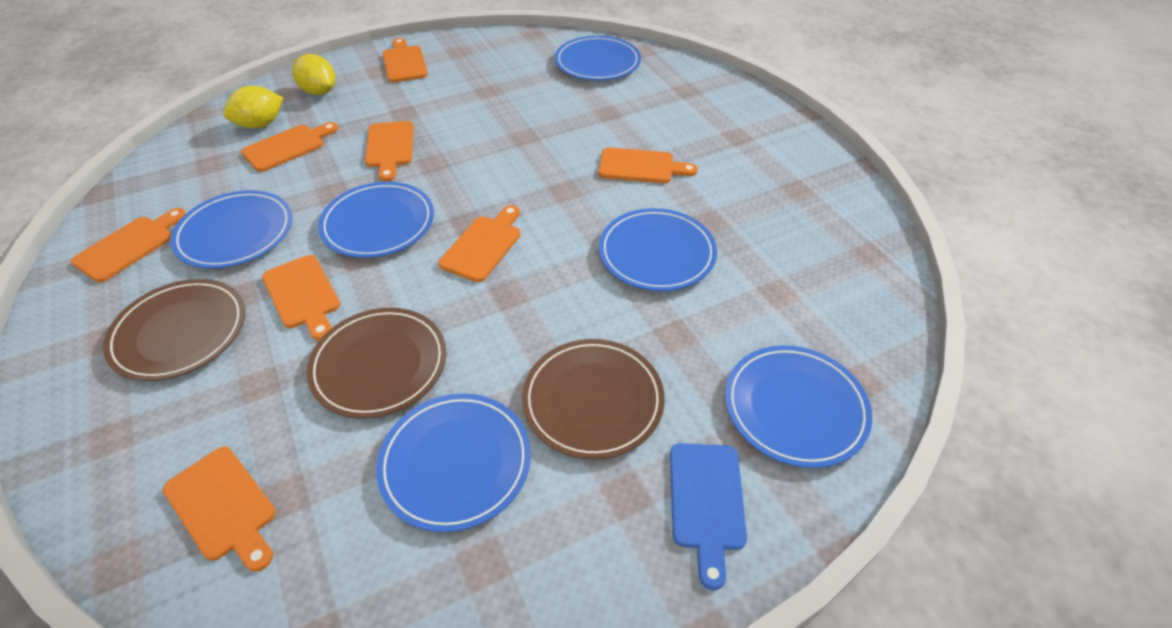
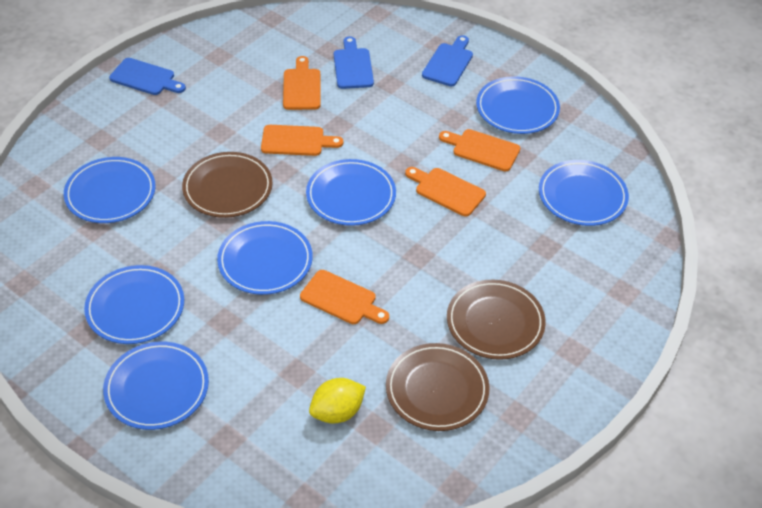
blue cutting board: [670,443,747,590] = 1 -> [109,58,186,95] [334,36,374,89] [422,35,473,86] = 3
blue plate: [171,190,292,269] [318,182,434,258] [376,393,531,532] [555,36,641,80] [599,208,717,291] [725,345,873,468] = 6 -> [64,157,156,223] [84,265,184,344] [103,342,209,430] [217,221,313,295] [306,159,396,226] [476,76,560,134] [539,160,629,226] = 7
orange cutting board: [71,208,186,282] [163,446,276,572] [241,122,339,172] [262,255,340,341] [365,121,414,182] [383,38,428,83] [438,205,521,282] [598,147,698,183] = 8 -> [261,125,343,156] [283,56,321,110] [300,270,389,324] [405,167,486,216] [439,129,520,171] = 5
yellow lemon: [224,86,283,129] [292,54,335,95] = 2 -> [309,378,366,423] = 1

